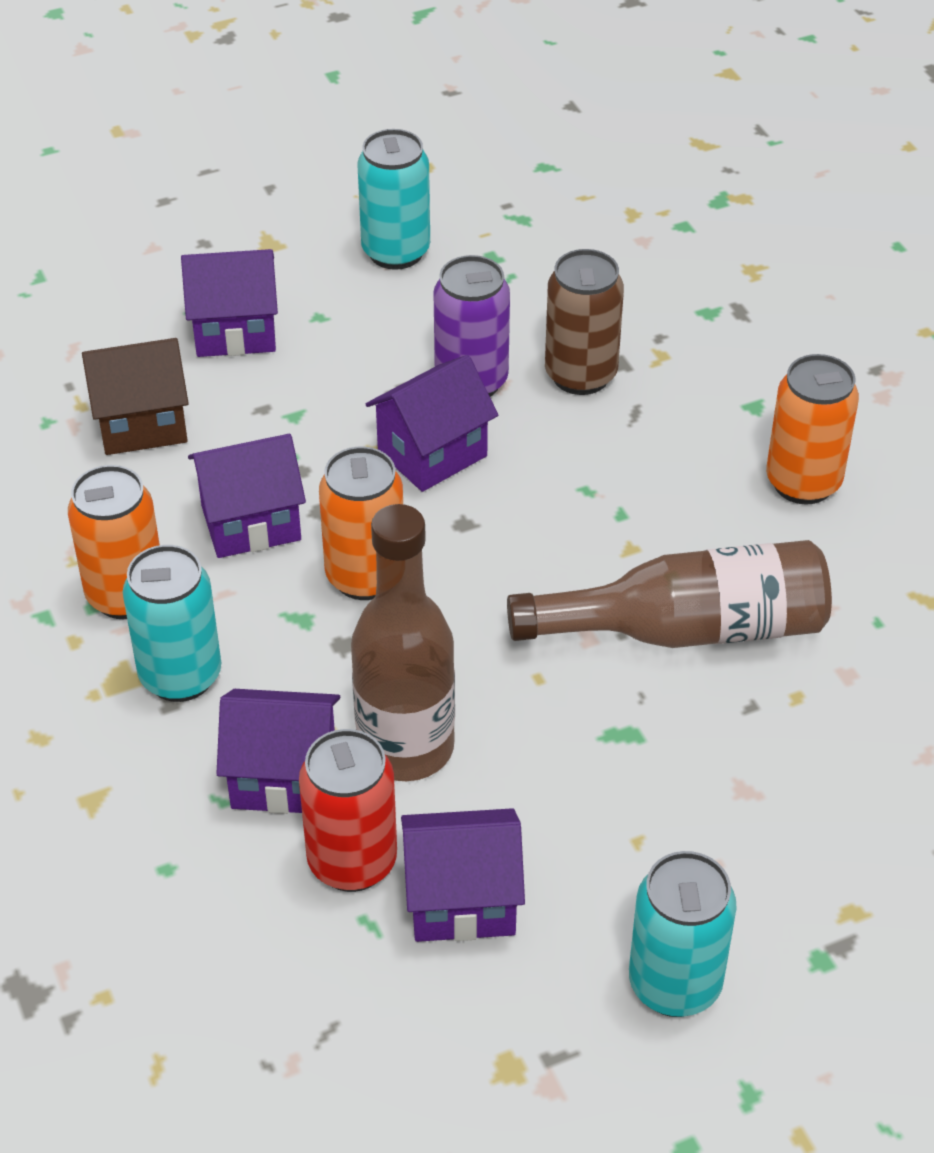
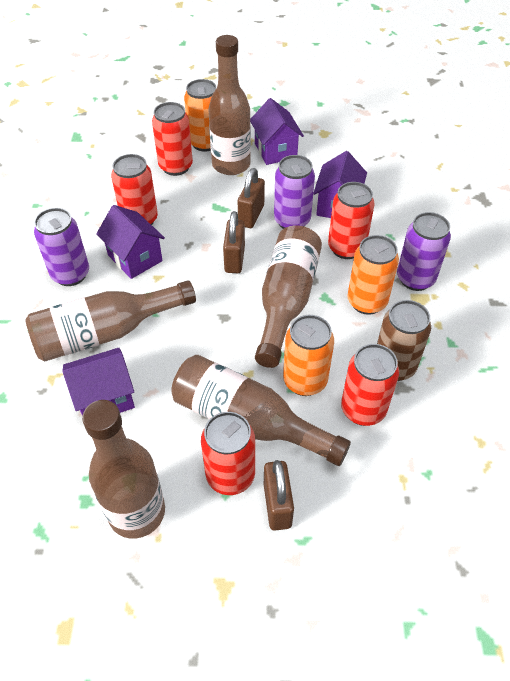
brown bottle: [351,504,455,781] [507,540,832,648] = 2 -> [25,280,196,362] [82,400,165,539] [171,355,351,466] [208,35,251,175] [255,226,322,368] = 5
brown house: [82,338,189,455] = 1 -> none = 0
brown padlock: none = 0 -> [223,211,245,273] [238,168,265,228] [264,460,294,531] = 3
purple can: [433,255,510,397] = 1 -> [34,208,89,286] [274,155,315,229] [397,212,451,291] = 3
purple house: [181,249,278,357] [188,434,306,558] [216,689,340,814] [366,355,498,492] [401,808,525,942] = 5 -> [62,348,135,416] [96,205,165,279] [250,98,304,165] [313,151,367,218] = 4
red can: [299,729,397,892] = 1 -> [111,154,158,225] [152,102,193,176] [201,412,255,495] [328,182,375,259] [341,344,399,426] = 5
turquoise can: [123,545,221,702] [357,129,430,270] [629,851,737,1017] = 3 -> none = 0

